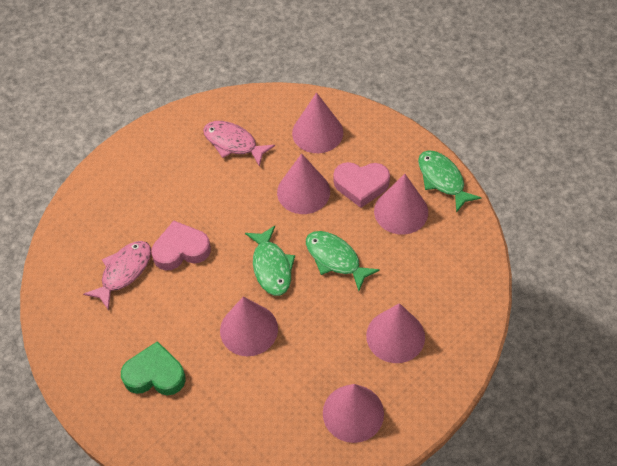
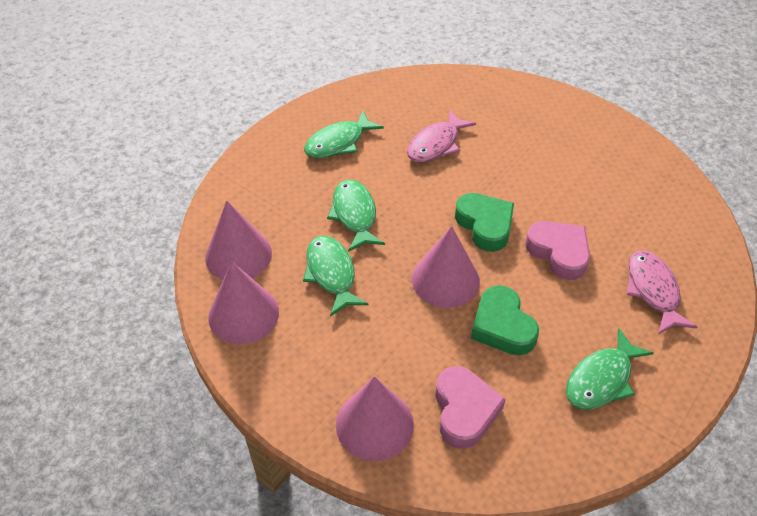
green fish: [245,226,295,296] [306,231,380,291] [418,150,481,213] = 3 -> [303,236,368,317] [304,111,384,158] [327,180,385,252] [566,328,654,410] = 4
green heart: [121,341,186,395] = 1 -> [455,193,514,252] [471,285,539,355] = 2
pink cone: [220,297,278,356] [277,153,330,214] [292,93,343,153] [323,384,384,443] [366,303,425,363] [374,174,428,235] = 6 -> [205,201,272,280] [208,261,279,344] [336,376,414,461] [412,226,480,308] = 4

